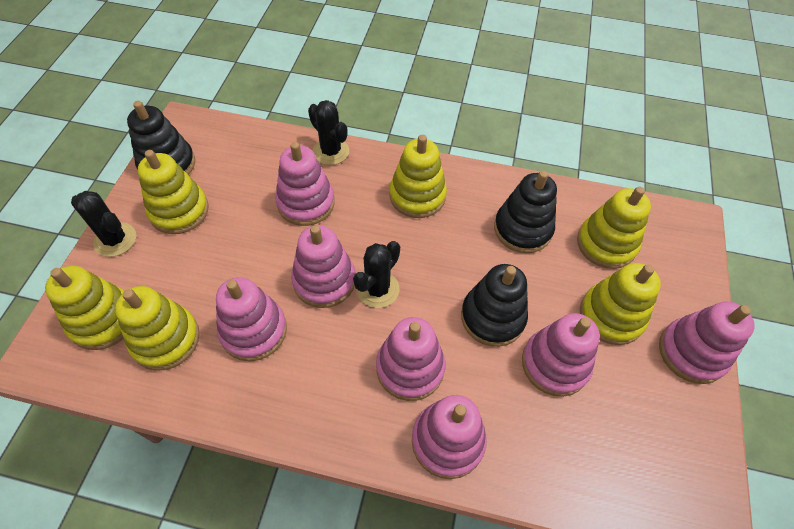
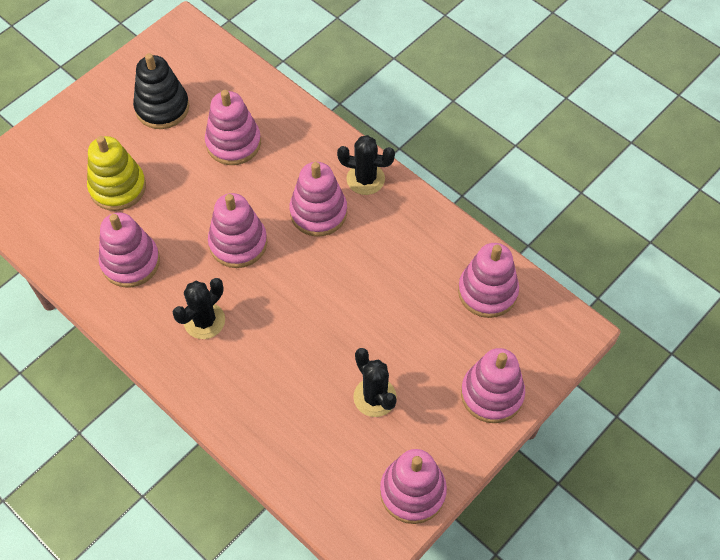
black stacking toy: [127,101,195,175] [461,264,528,347] [494,170,557,253] = 3 -> [133,53,189,129] = 1
yellow stacking toy: [45,266,124,350] [115,286,200,371] [138,150,209,234] [389,135,447,218] [577,187,651,269] [580,263,661,345] = 6 -> [87,136,146,211] = 1

